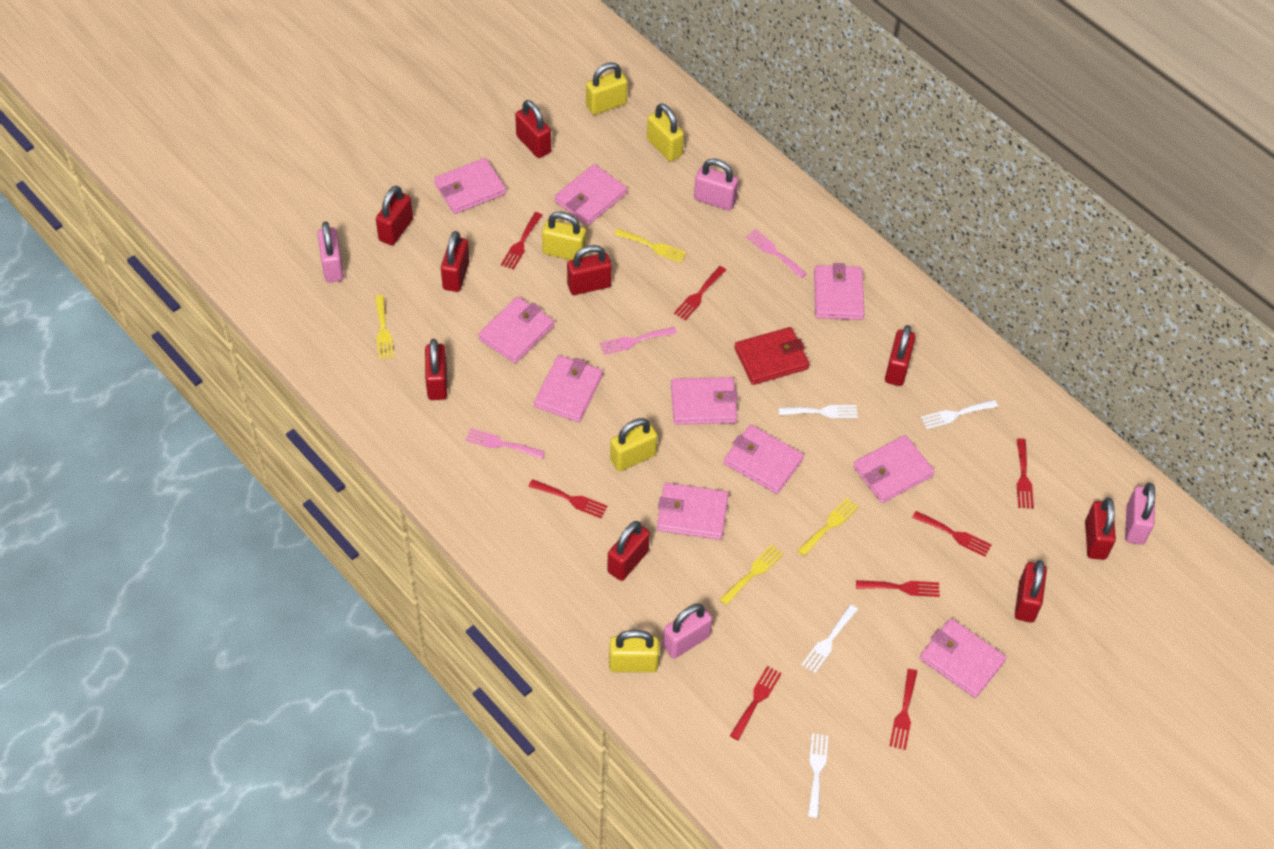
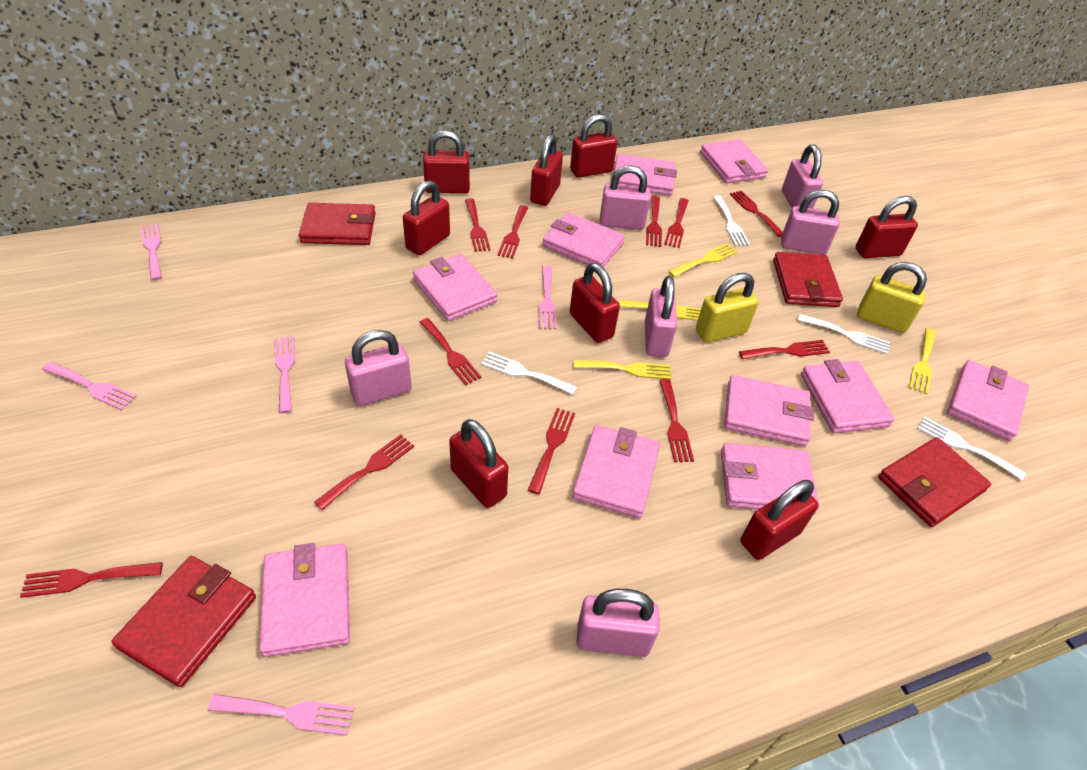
pink fork: [465,428,545,459] [600,327,677,355] [746,229,807,278] = 3 -> [42,362,137,410] [141,224,162,280] [208,694,354,735] [275,336,295,413] [539,266,557,329] = 5
pink padlock: [317,221,344,283] [662,603,712,659] [694,158,738,211] [1125,483,1155,545] = 4 -> [345,330,412,406] [577,589,660,657] [600,165,651,230] [645,276,677,357] [781,190,840,255] [782,144,823,209] = 6
red fork: [501,212,542,270] [529,479,608,518] [674,266,726,321] [730,666,782,741] [856,580,940,597] [889,669,917,750] [912,511,991,557] [1017,438,1034,509] = 8 -> [20,562,163,598] [314,434,414,510] [419,318,481,385] [465,198,491,252] [497,205,528,258] [528,408,575,494] [646,196,662,247] [659,379,694,462] [664,198,689,248] [730,190,783,237] [739,340,830,359] = 11
red padlock: [376,186,413,245] [425,339,447,400] [441,231,470,292] [515,100,551,158] [567,245,612,295] [607,521,650,581] [885,325,916,386] [1015,560,1047,623] [1085,498,1116,560] = 9 -> [403,180,450,255] [423,130,470,194] [449,419,508,508] [530,134,563,206] [570,114,617,178] [570,263,620,343] [740,480,819,560] [856,196,918,258] = 8
red wallet: [734,327,810,385] = 1 -> [111,556,256,687] [299,203,376,245] [773,252,843,307] [878,437,991,527] = 4
yellow padlock: [542,211,586,260] [586,62,628,115] [609,630,659,672] [610,418,658,471] [647,103,684,162] = 5 -> [696,273,759,342] [857,262,927,333] = 2

